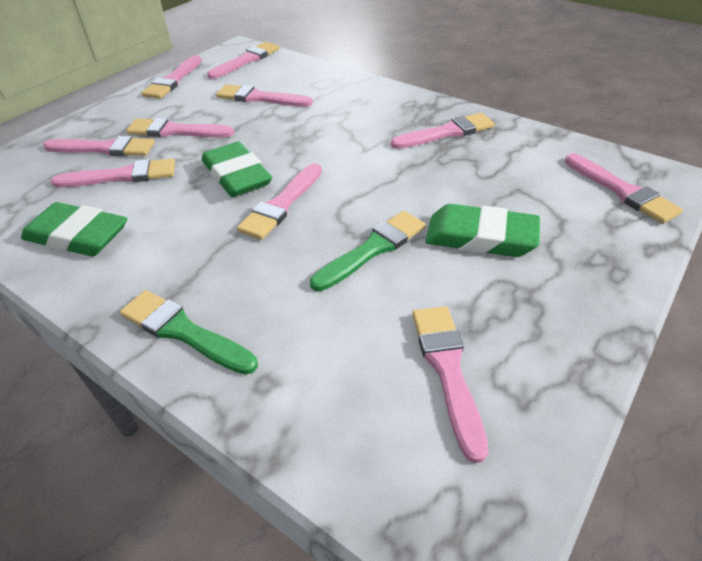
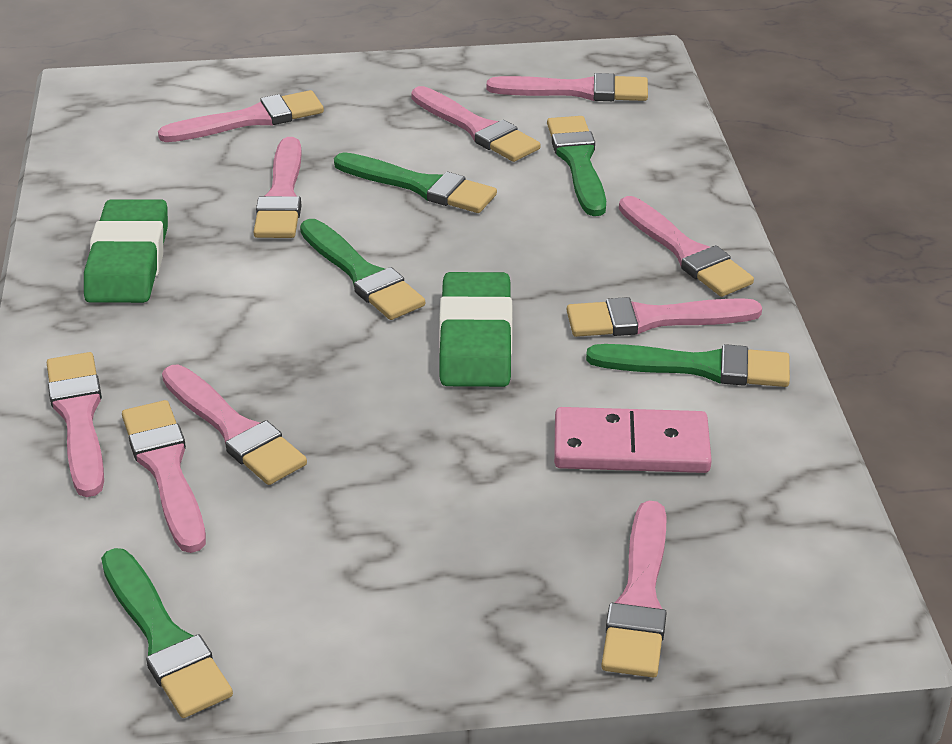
green brush: [120,290,258,375] [310,211,426,291] = 2 -> [101,548,233,718] [300,219,425,320] [334,152,497,213] [547,116,606,216] [586,344,790,387] = 5
green eraser: [21,202,128,256] [202,141,272,197] [425,204,540,257] = 3 -> [84,199,168,303] [439,272,513,387] = 2
pink domino: none = 0 -> [554,407,712,473] = 1

